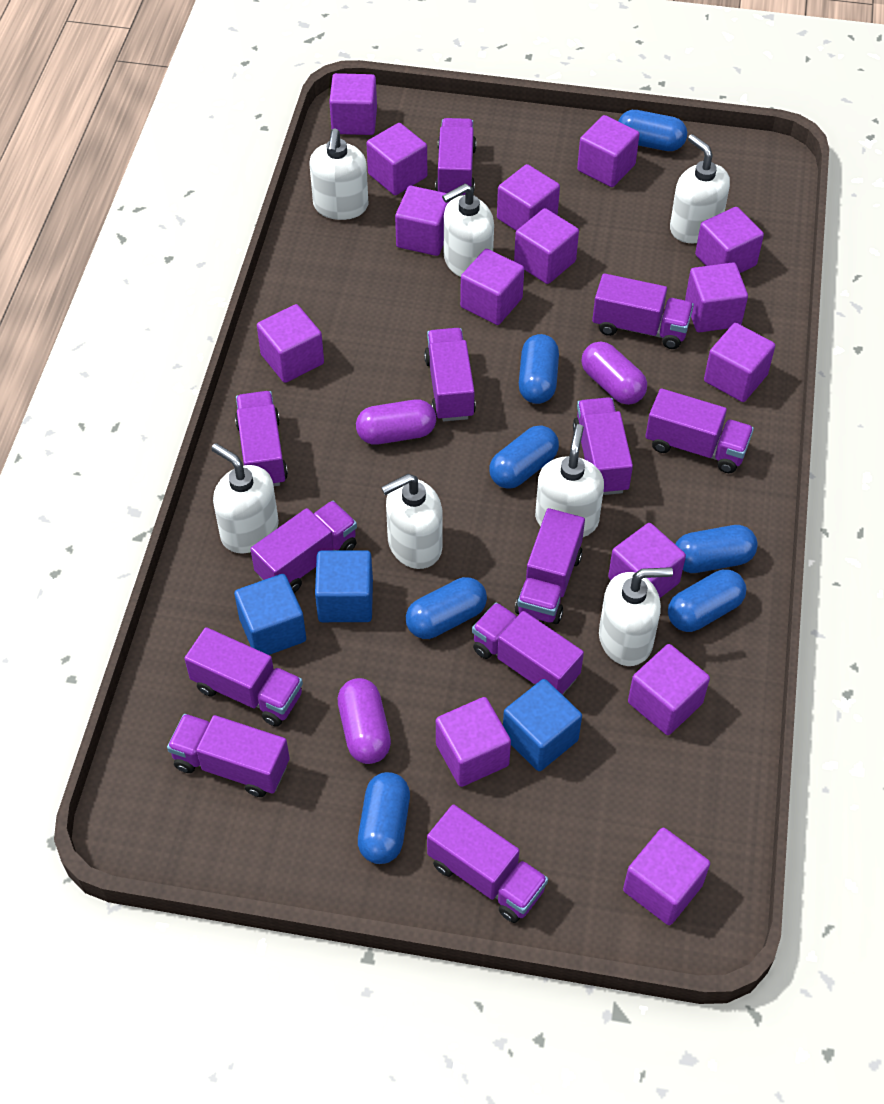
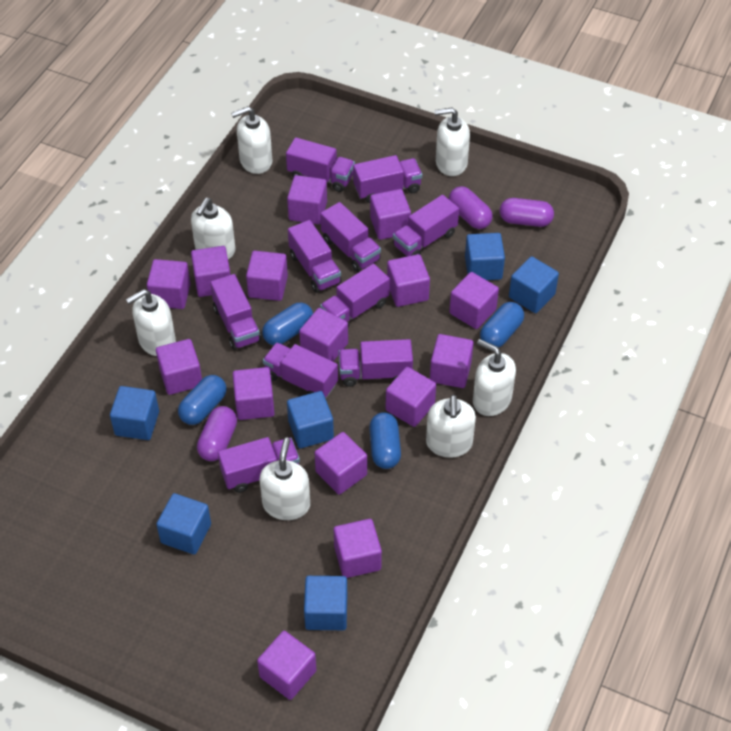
blue capsule: [358,772,410,864] [406,577,487,639] [489,425,559,489] [519,334,559,404] [618,110,687,151] [668,569,746,632] [675,525,758,573] = 7 -> [178,375,227,425] [262,302,313,345] [369,412,401,469] [480,302,524,348] = 4
blue cube: [234,574,306,655] [315,550,373,622] [503,679,582,771] = 3 -> [110,386,159,440] [156,493,211,555] [287,391,334,448] [304,576,347,630] [465,233,505,280] [509,256,559,313] = 6
purple truck: [167,714,290,797] [184,627,303,727] [235,391,288,486] [250,501,357,593] [424,328,476,421] [427,804,548,923] [435,118,476,196] [472,603,584,695] [515,508,585,624] [573,397,633,495] [592,273,694,349] [645,388,754,473] = 12 -> [210,274,261,350] [218,437,300,493] [263,342,338,399] [286,137,355,192] [288,220,342,293] [320,202,381,272] [320,264,390,328] [338,339,413,387] [353,155,422,203] [393,195,459,256] = 10

